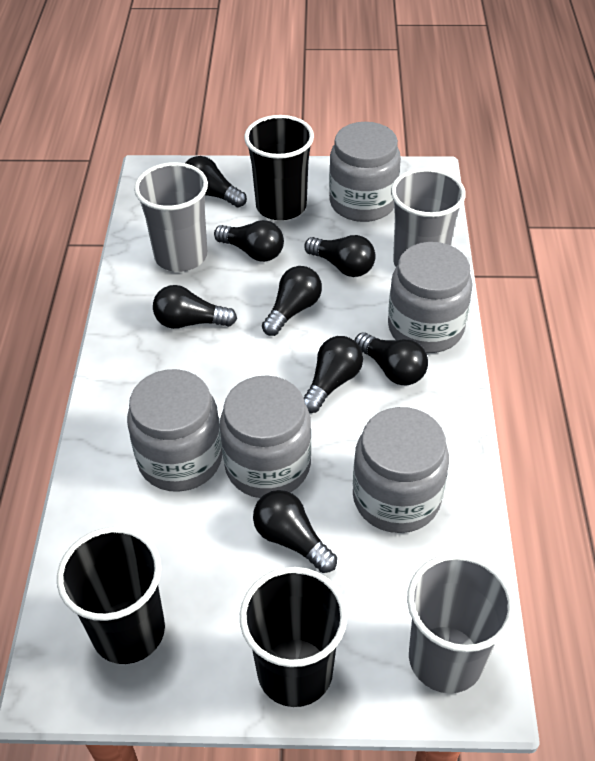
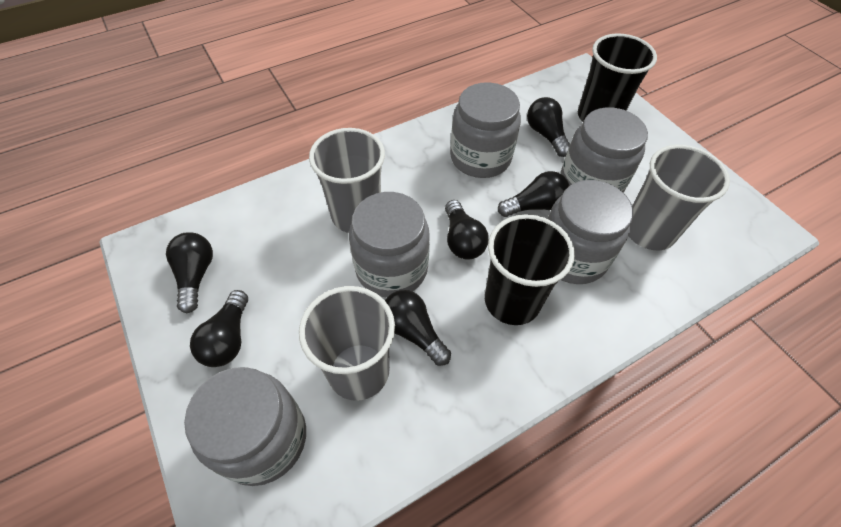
black cup: [57,527,165,664] [240,567,347,707] [244,115,314,220] = 3 -> [485,214,575,325] [578,33,657,122] = 2
black light bulb: [153,285,237,329] [186,156,247,207] [214,220,284,262] [253,490,337,573] [262,266,322,336] [304,235,376,277] [304,336,363,413] [354,333,428,385] = 8 -> [166,232,213,313] [190,290,248,367] [385,290,451,366] [445,200,489,260] [498,171,569,217] [527,97,570,157] = 6

